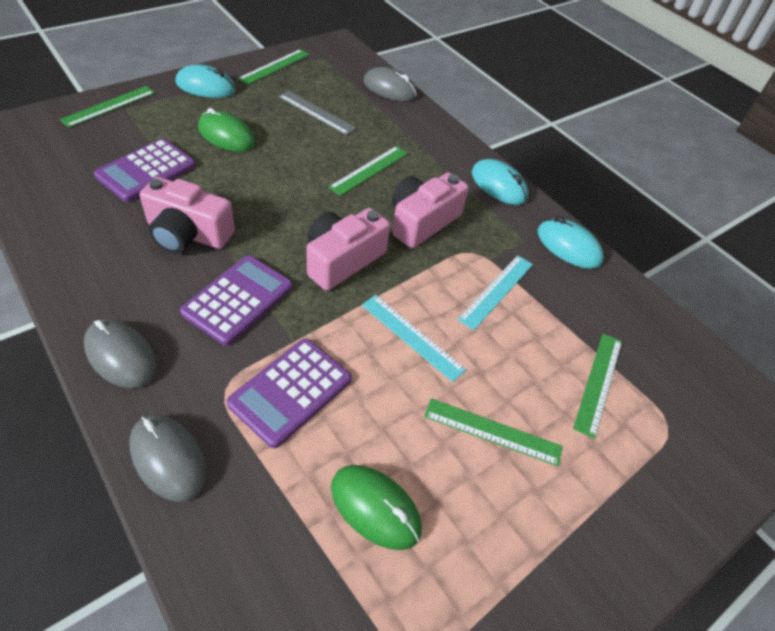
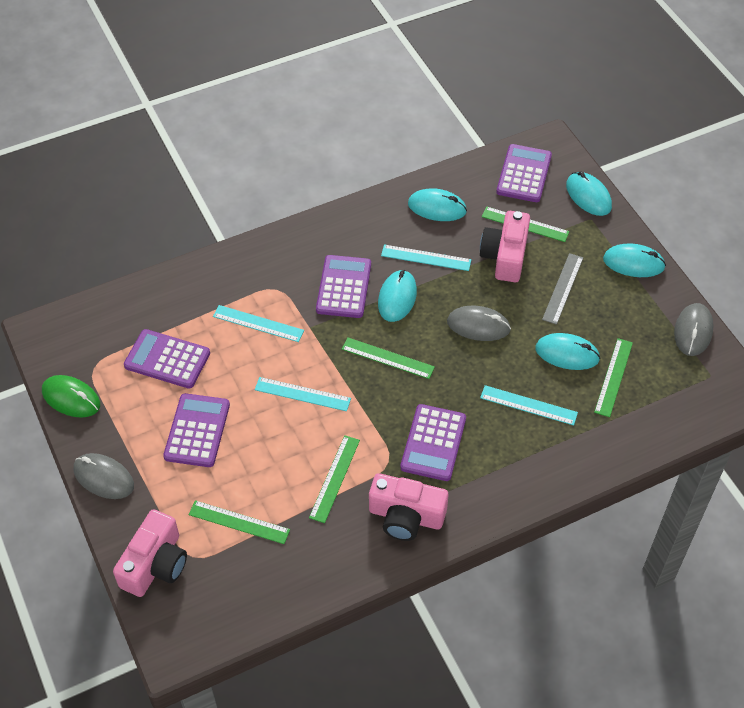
green mouse: [198,108,255,152] [331,465,422,550] = 2 -> [42,375,100,418] = 1
purple calculator: [94,138,196,202] [180,255,293,346] [226,338,352,448] = 3 -> [124,329,210,389] [163,393,230,467] [316,255,371,318] [400,404,466,481] [496,144,552,202] = 5
turquoise mouse: [175,65,236,98] [472,159,528,205] [537,217,604,269] = 3 -> [378,270,417,322] [408,188,467,221] [535,333,600,370] [566,171,612,216] [603,244,666,277] = 5
turquoise ruler: [362,295,466,382] [457,255,533,330] = 2 -> [213,305,304,342] [255,377,351,411] [381,245,471,271] [480,385,578,425] = 4

